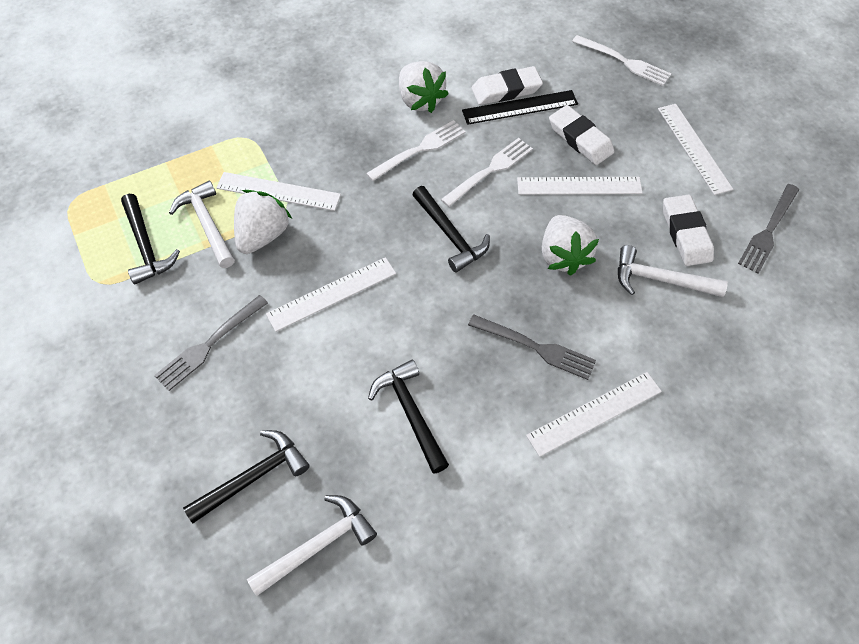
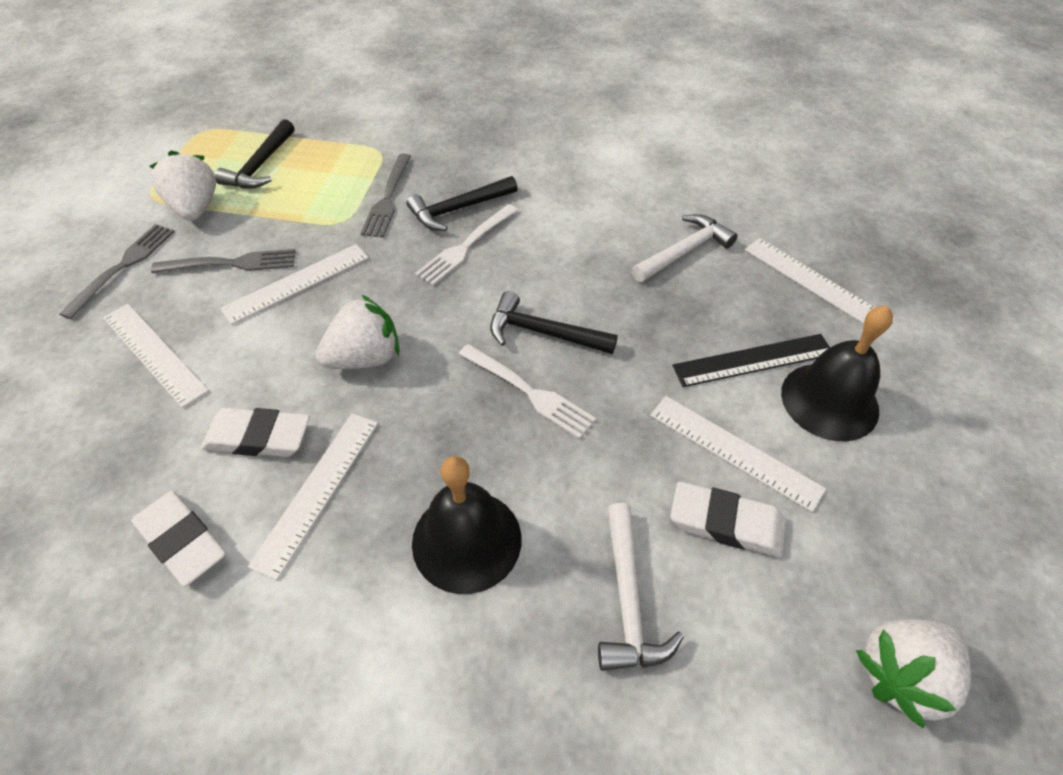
black bell: none = 0 -> [412,456,521,594] [781,305,893,441] = 2
black hammer: [121,194,180,285] [183,430,310,523] [368,359,449,474] [412,186,490,273] = 4 -> [215,119,295,188] [406,176,518,231] [490,291,618,354] = 3
white fork: [366,120,466,181] [441,138,533,207] [572,35,671,86] = 3 -> [415,204,518,285] [459,344,596,439] = 2
white hammer: [169,180,235,268] [247,495,377,596] [618,245,728,297] = 3 -> [598,503,684,671] [632,214,737,282] = 2

